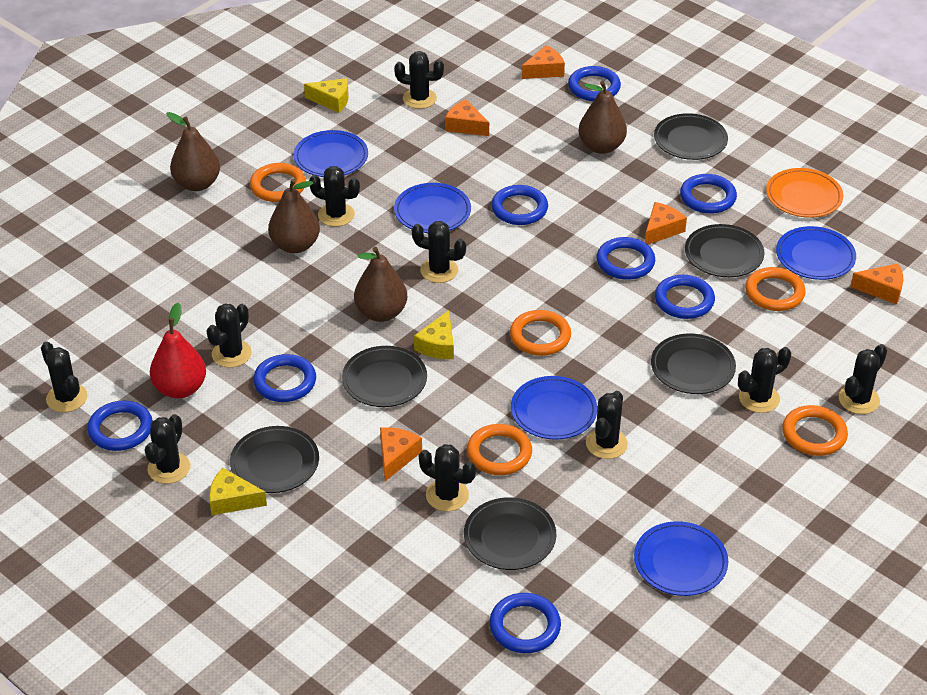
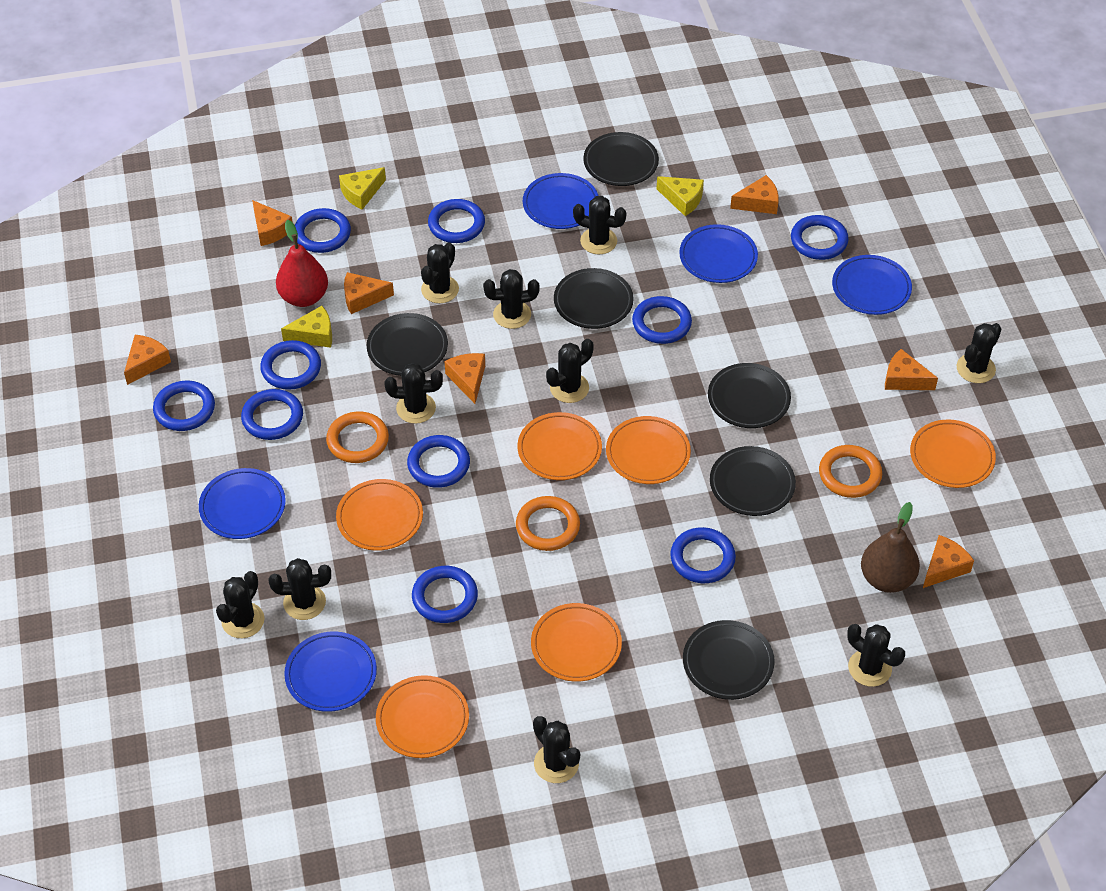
blue ring: [87,400,153,451] [253,354,316,402] [489,593,561,653] [491,185,548,225] [568,66,621,101] [597,237,655,280] [655,275,715,319] [680,174,737,214] = 8 -> [153,381,215,431] [241,389,303,440] [260,340,321,390] [295,208,351,253] [407,435,470,488] [412,566,478,623] [428,199,485,243] [632,296,692,344] [670,527,736,583] [791,215,848,260] = 10
brown pear: [166,112,220,191] [268,179,320,253] [354,247,407,322] [578,81,627,154] = 4 -> [861,502,920,593] = 1
orange cheese: [380,427,422,481] [445,99,489,136] [521,45,565,79] [645,202,687,244] [851,263,903,304] = 5 -> [124,335,171,385] [252,200,293,246] [344,272,394,314] [445,353,485,404] [730,175,779,214] [885,349,938,390] [923,535,974,588] = 7
orange plate: [766,168,843,218] = 1 -> [336,479,423,551] [376,675,469,758] [517,412,602,480] [531,603,622,682] [606,416,691,484] [910,419,996,488] = 6
orange ring: [250,163,306,202] [467,424,532,475] [510,310,571,356] [745,267,806,311] [782,405,848,456] = 5 -> [326,411,389,463] [516,496,580,551] [819,445,882,498] = 3

